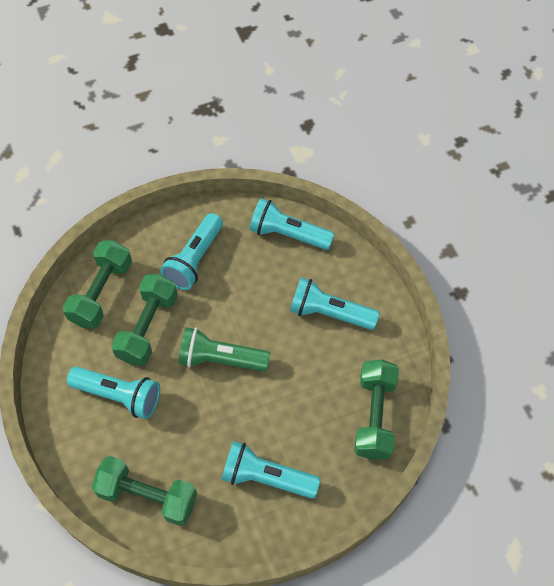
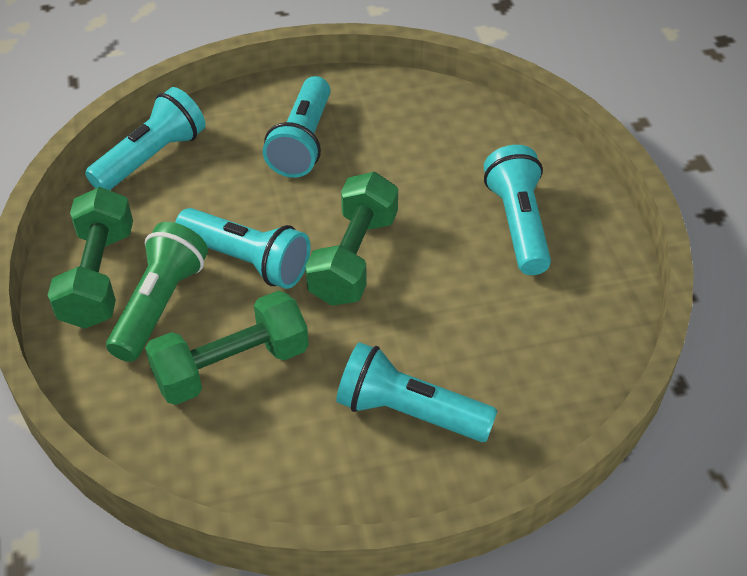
green dumbbell: [63,241,132,329] [92,456,197,526] [111,274,178,366] [354,359,399,460] = 4 -> [48,187,133,329] [145,291,309,405] [305,172,398,306] = 3

